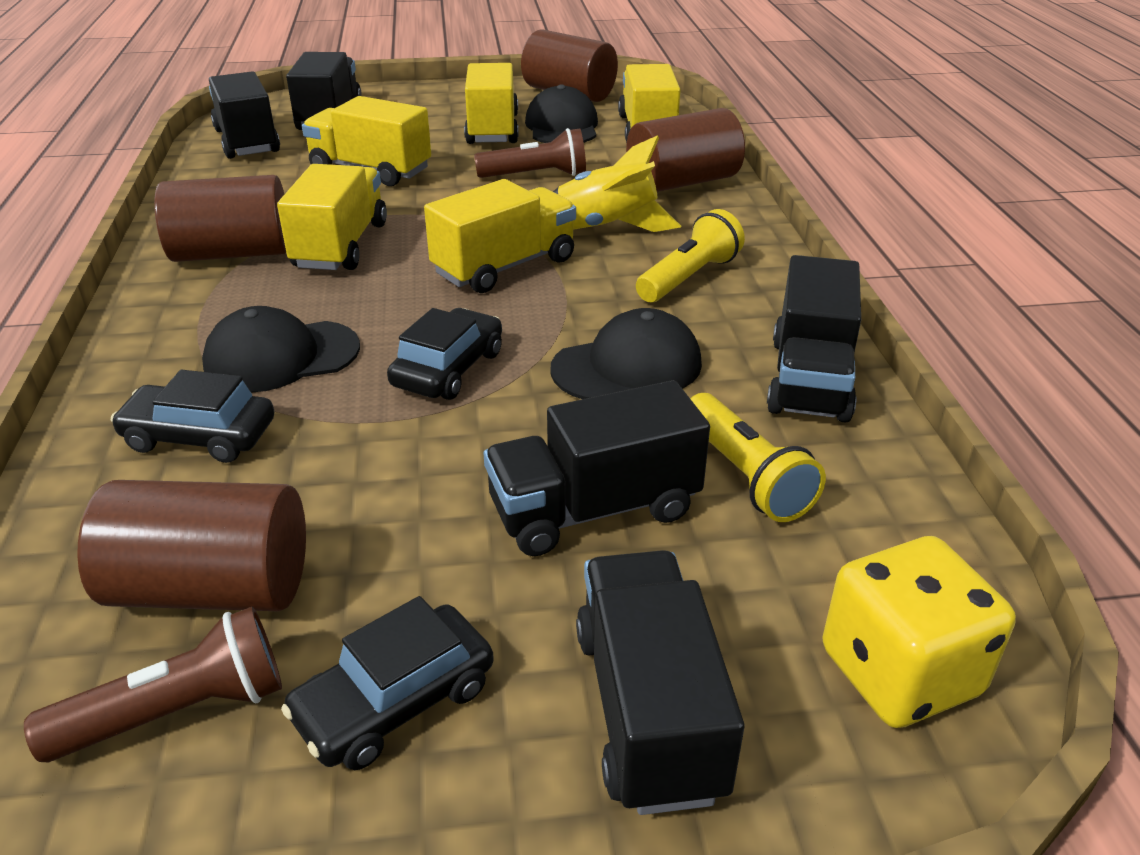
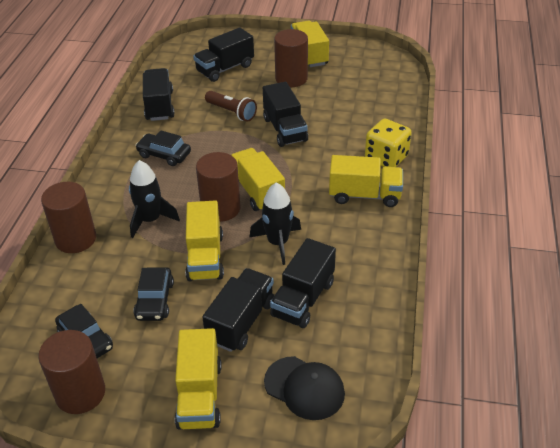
black cap: [202,306,360,393] [525,84,598,143] [550,308,702,399] = 3 -> [264,356,345,420] = 1
black rocket: none = 0 -> [129,160,180,238] [250,182,301,265] = 2
brown flashlight: [24,606,282,762] [474,128,586,178] = 2 -> [205,91,257,122] = 1
yellow flashlight: [636,209,745,302] [690,393,826,522] = 2 -> none = 0
yellow rocket: [553,135,681,232] = 1 -> none = 0

